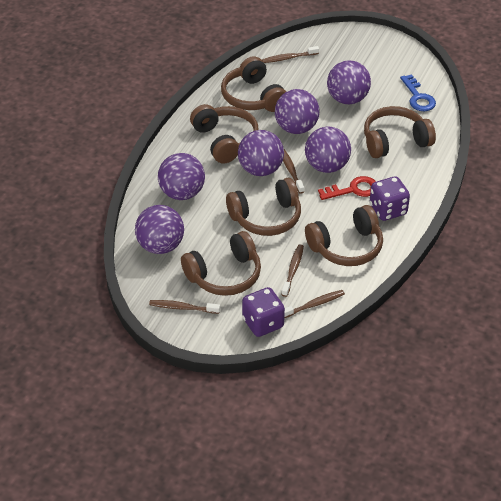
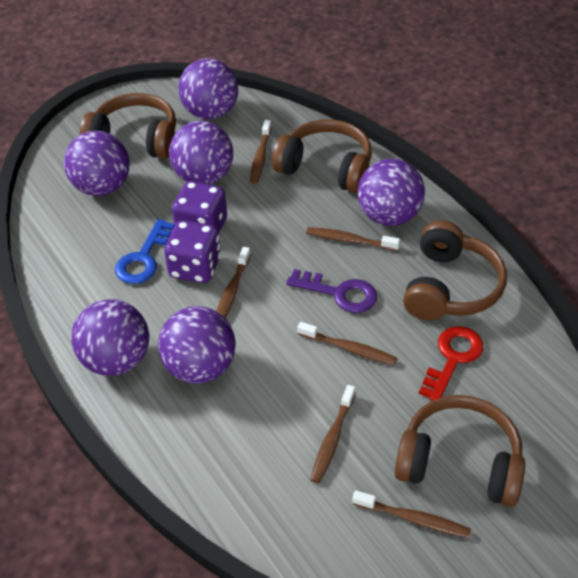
brown headphones: [181,231,261,296] [190,104,258,163] [221,56,286,112] [226,178,301,236] [305,205,383,266] [364,106,436,158] = 6 -> [80,93,176,159] [272,119,372,193] [395,395,525,507] [403,220,507,320] = 4
brown toothbrush: [149,300,220,314] [262,46,319,63] [282,245,304,297] [283,149,304,194] [284,290,345,318] = 5 -> [216,247,251,318] [250,120,272,184] [297,322,397,365] [306,227,400,251] [310,385,356,483] [352,490,471,538] = 6
purple key: none = 0 -> [286,269,377,313] = 1

